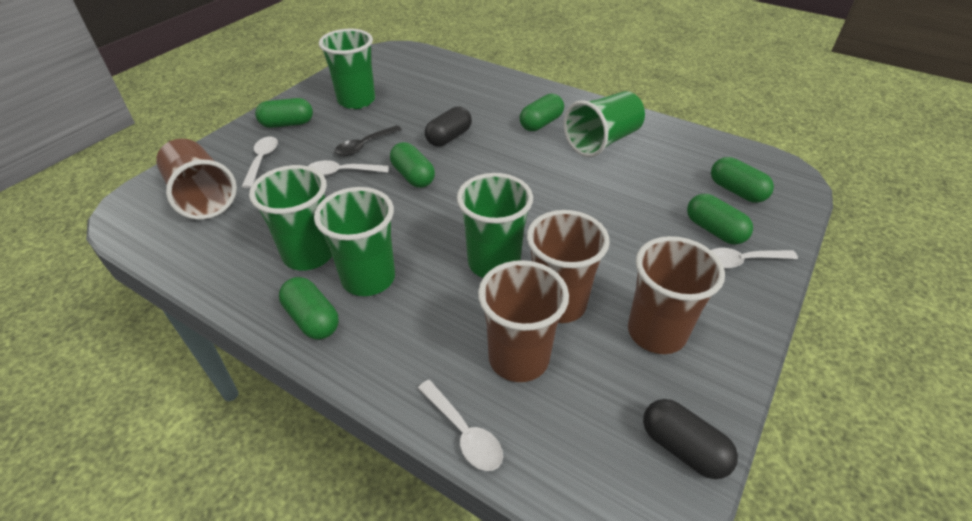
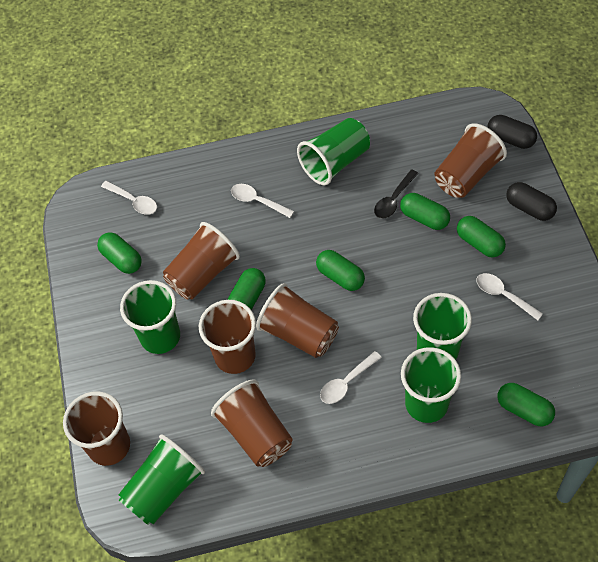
brown cup: [156,139,237,220] [478,260,569,382] [527,210,610,323] [628,236,725,354] = 4 -> [63,391,130,466] [163,222,240,300] [199,300,256,374] [211,379,293,467] [256,283,339,358] [435,123,507,198] = 6

